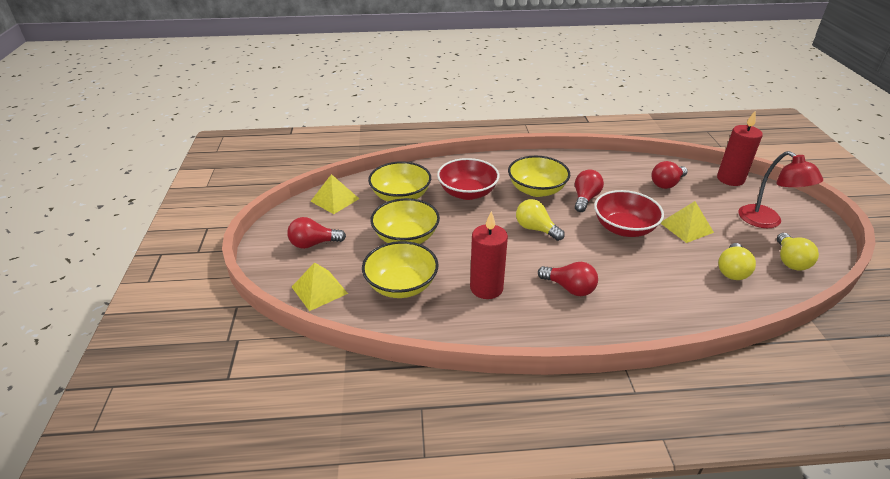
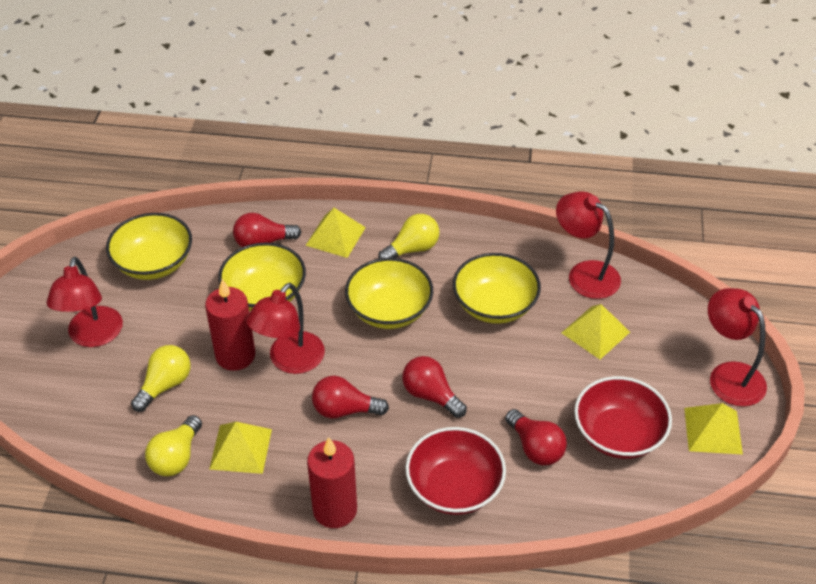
red lamp: [738,151,823,228] = 1 -> [47,257,123,347] [246,283,325,374] [556,191,621,299] [708,288,767,406] = 4
yellow pyramid: [292,262,348,311] [310,174,359,214] [660,201,714,243] = 3 -> [209,422,272,474] [305,208,366,258] [562,304,630,359] [684,403,743,455] = 4

